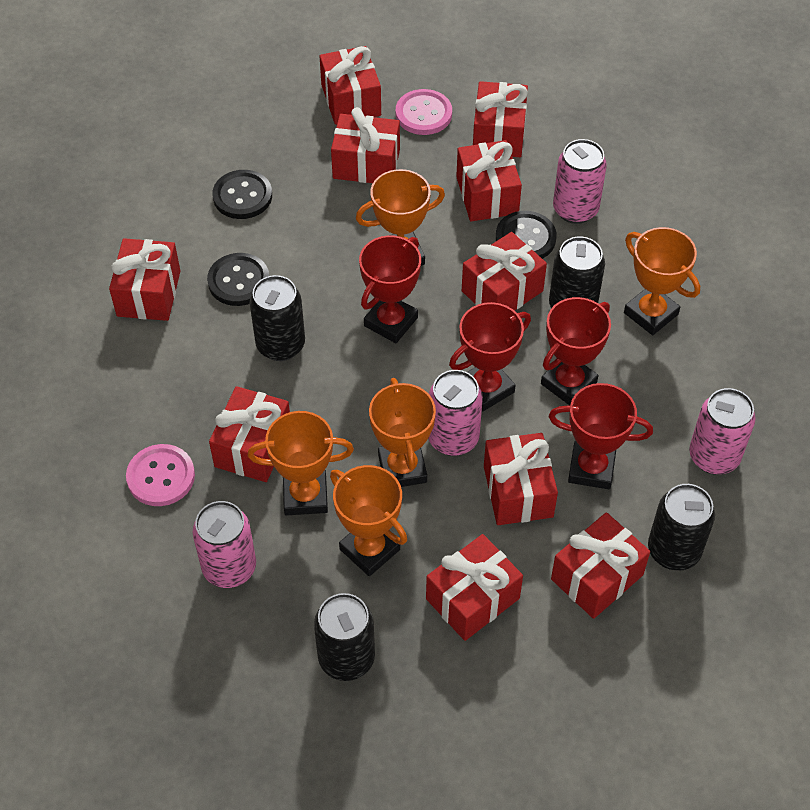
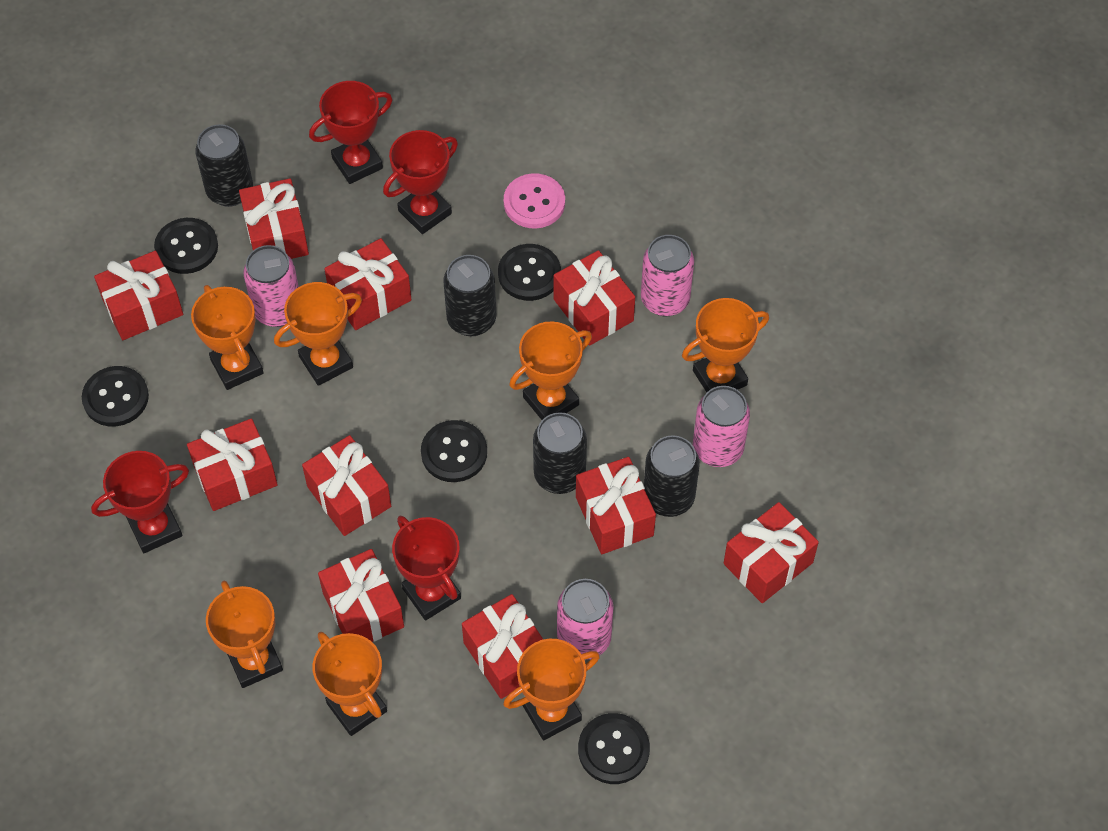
black button: [207,253,269,306] [212,170,272,219] [496,211,557,259] = 3 -> [82,366,149,426] [154,218,218,274] [421,420,487,482] [498,244,561,301] [578,713,650,784] = 5
orange trophy: [248,411,354,515] [330,465,407,576] [356,169,445,266] [369,378,436,487] [624,227,700,335] = 5 -> [191,285,264,390] [206,581,283,688] [274,282,362,386] [312,632,387,736] [503,639,600,740] [509,321,592,420] [682,298,769,392] = 7
pink button: [126,444,195,506] [396,89,452,135] = 2 -> [504,173,565,228] = 1

